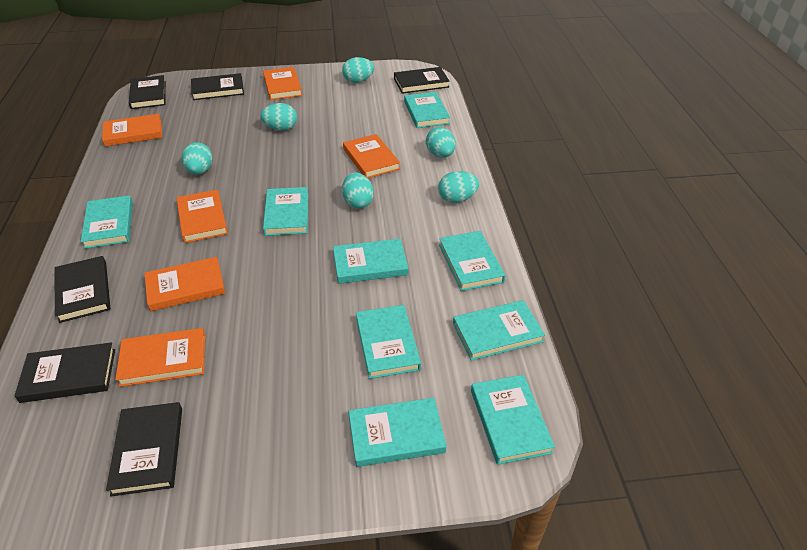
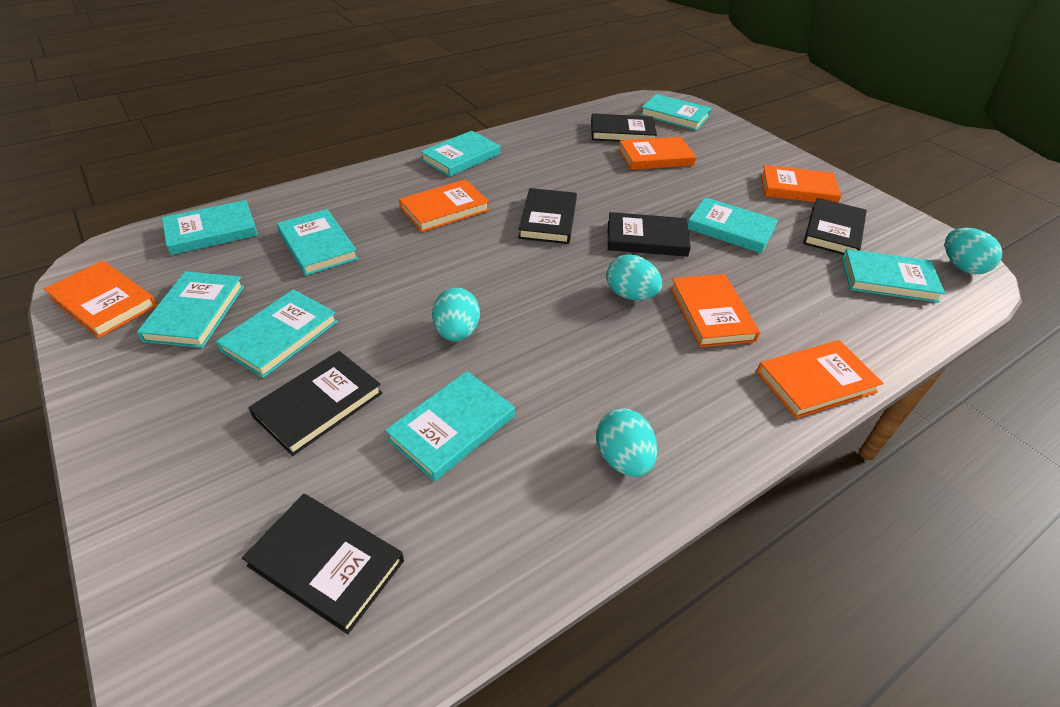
turquoise egg: [182,142,213,174] [260,103,297,131] [342,57,374,83] [342,172,374,209] [426,127,456,158] [438,171,479,203] = 6 -> [432,288,480,341] [596,408,657,477] [606,254,662,300] [945,228,1002,274] = 4

